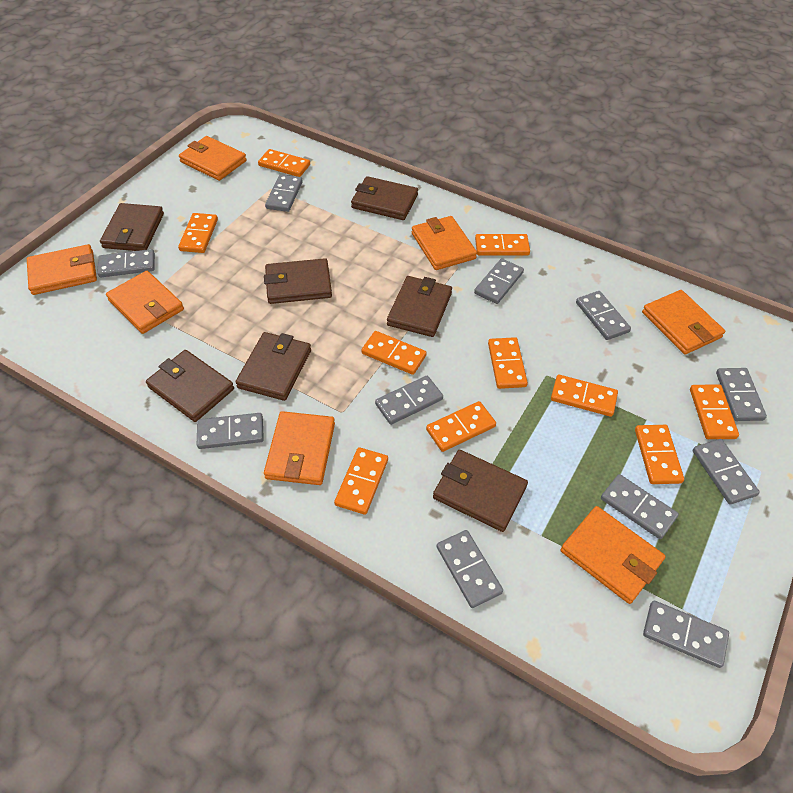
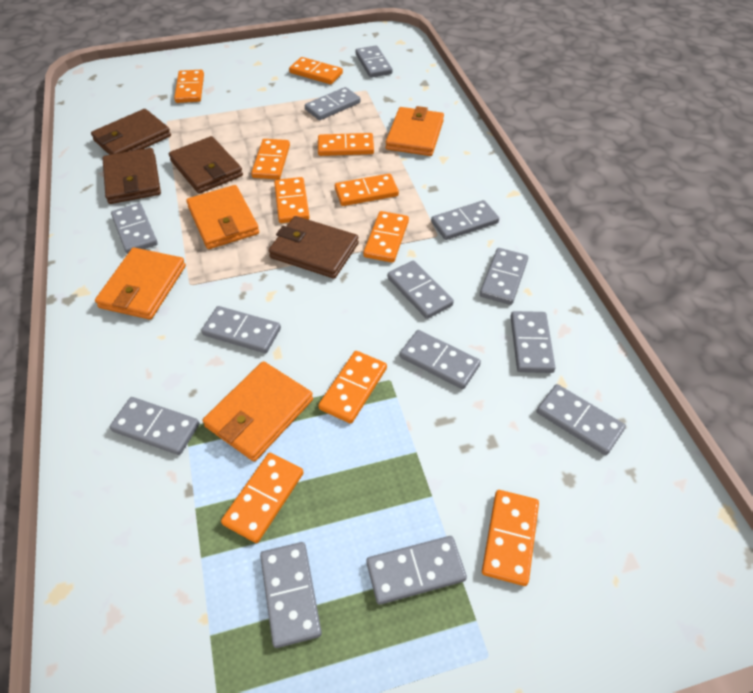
brown wallet: [100,203,164,251] [146,350,234,422] [236,332,311,401] [264,258,332,304] [351,176,418,220] [387,276,452,337] [433,450,528,532] = 7 -> [91,109,171,155] [102,148,161,204] [169,136,243,194] [269,216,359,279] = 4
grey domino: [97,249,155,277] [197,413,264,449] [265,174,303,212] [375,376,443,425] [437,530,503,608] [474,259,524,304] [576,291,631,340] [601,474,679,539] [643,601,729,668] [693,439,760,505] [716,368,767,421] = 11 -> [110,397,199,455] [111,203,158,254] [201,306,281,353] [260,542,322,648] [305,87,361,120] [356,45,392,78] [366,536,467,605] [387,261,454,319] [400,330,481,389] [431,200,499,240] [480,248,528,305] [510,311,556,373] [537,384,626,455] = 13
orange wallet: [27,244,97,295] [106,271,184,334] [179,136,247,181] [264,411,335,485] [412,216,477,270] [560,506,666,604] [642,290,725,354] = 7 -> [95,248,186,320] [186,185,259,249] [203,361,313,462] [385,106,444,156] = 4

